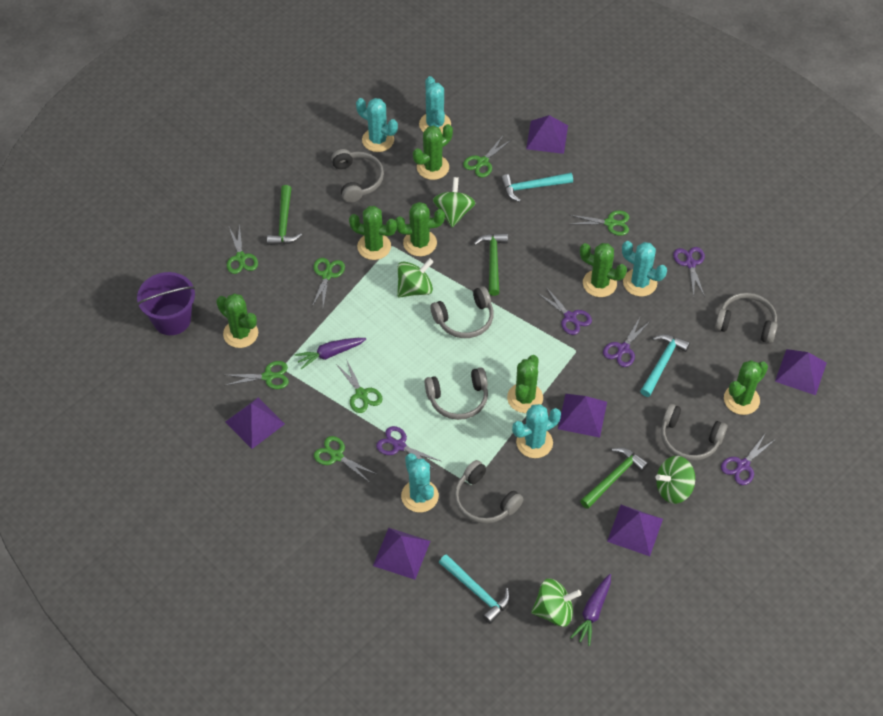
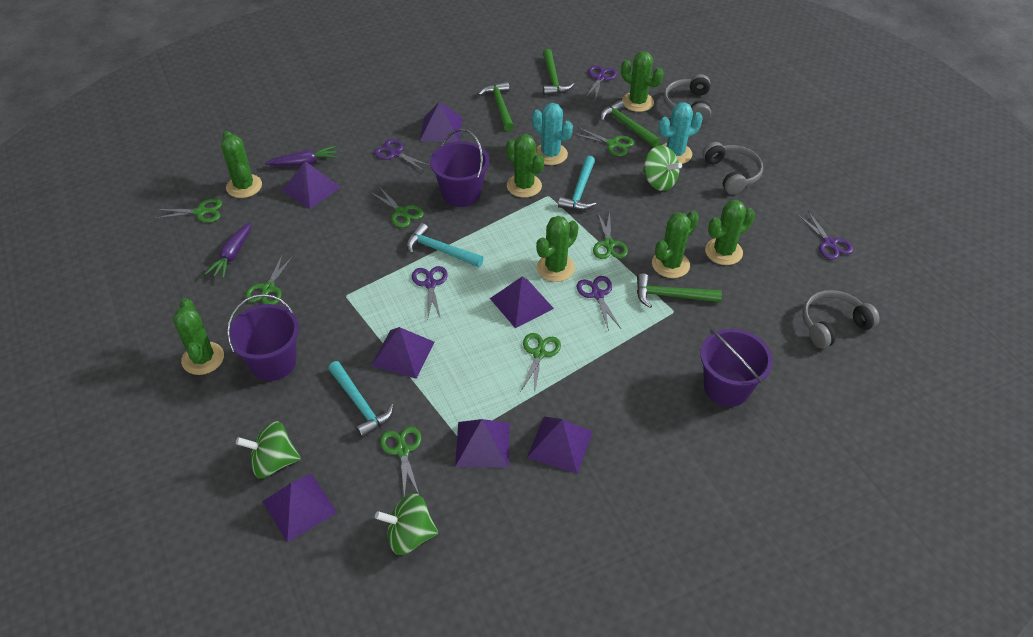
green hammer: [267,185,302,245] [474,233,508,296] [580,448,649,509] = 3 -> [478,82,514,131] [543,49,574,96] [600,100,660,147] [637,273,722,308] = 4
green spinning top: [397,258,433,298] [433,177,475,227] [531,579,581,627] [655,456,695,504] = 4 -> [236,421,301,479] [375,493,438,555] [643,145,682,191] = 3
grey headphones: [331,149,384,203] [425,367,488,420] [430,286,494,338] [454,460,523,524] [661,404,727,461] [715,293,778,344] = 6 -> [663,74,711,122] [702,142,763,195] [802,290,880,349] = 3
purple bucket: [137,272,195,335] = 1 -> [227,294,299,381] [430,129,489,207] [700,329,773,407] = 3
purple pyramid: [225,397,285,449] [373,528,430,580] [526,115,568,154] [558,394,607,438] [607,505,663,556] [775,349,827,395] = 6 -> [262,473,337,542] [282,161,341,209] [371,327,435,379] [420,102,463,142] [455,419,510,468] [490,276,554,328] [527,417,593,474] = 7
turquoise cactus: [356,98,398,152] [401,453,439,512] [419,76,451,134] [512,404,561,458] [622,241,667,296] = 5 -> [532,103,573,165] [659,102,702,164] = 2

